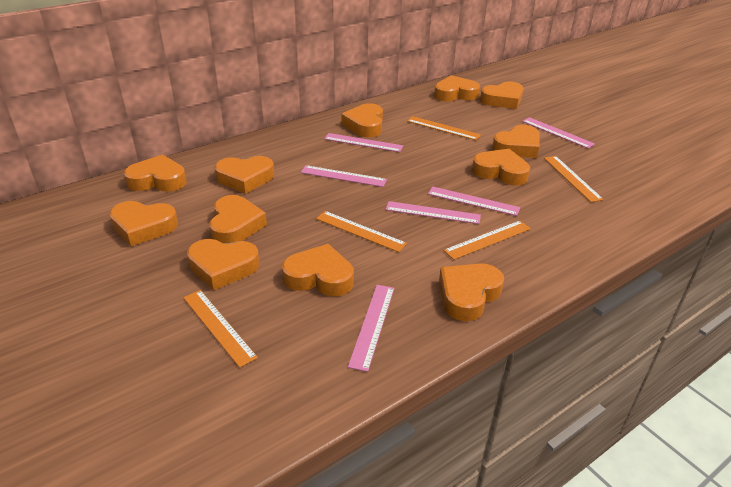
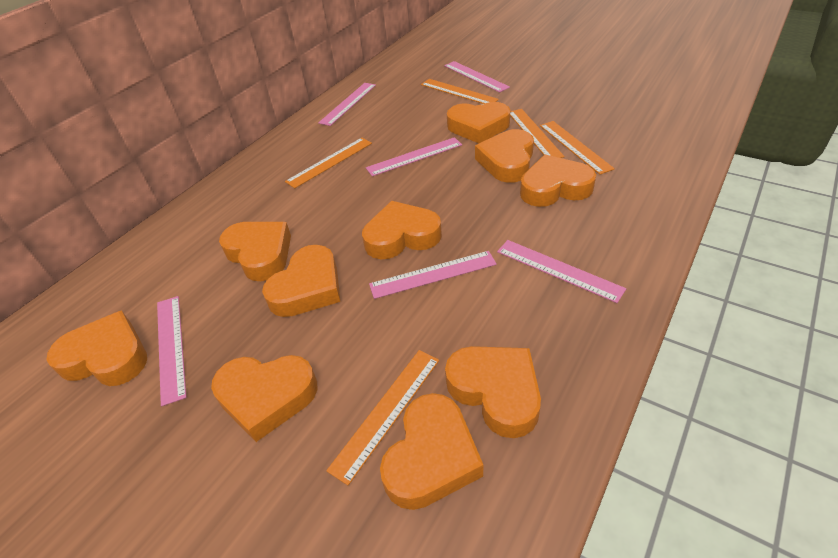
orange heart: [109,201,178,246] [124,154,187,192] [187,239,260,290] [209,195,267,243] [214,156,274,194] [282,244,354,296] [342,103,383,137] [434,75,480,102] [439,263,504,321] [472,149,530,186] [480,81,524,109] [492,125,540,158] = 12 -> [47,310,147,386] [211,355,318,442] [219,222,291,281] [262,245,340,317] [362,201,442,259] [380,393,483,510] [445,346,541,438] [447,102,510,143] [475,129,534,183] [520,154,596,207] = 10

